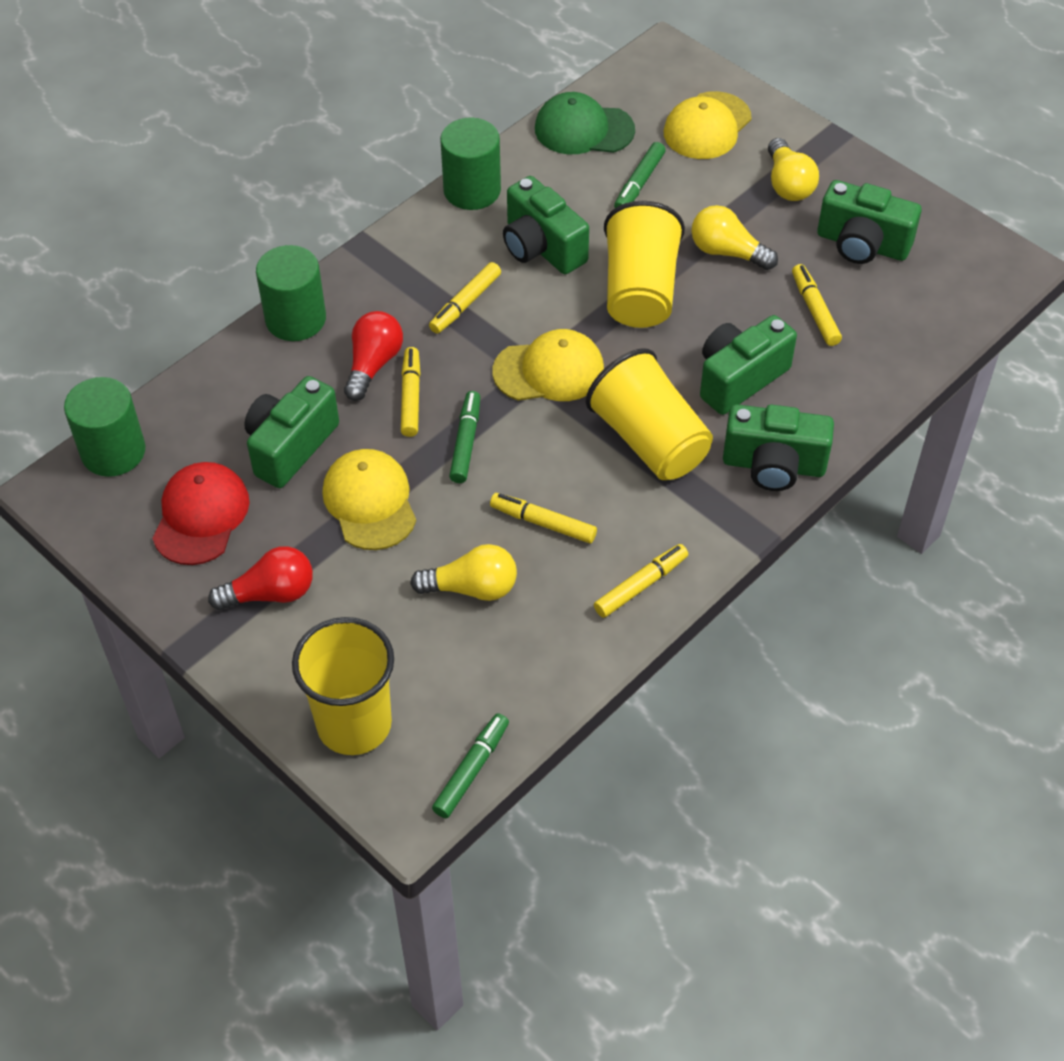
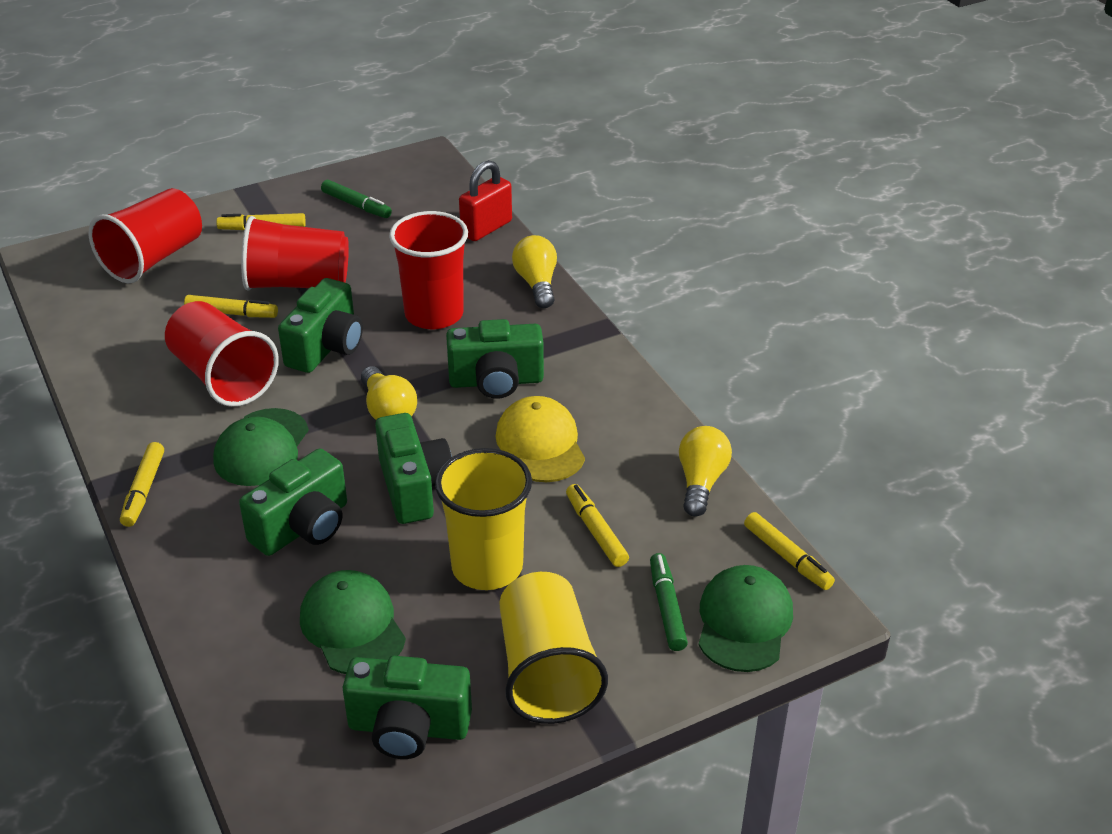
green cap: [535,92,635,154] = 1 -> [213,408,309,486] [300,570,406,674] [698,565,793,672] = 3
green cylinder: [64,377,146,477] [256,245,326,341] [440,118,501,210] = 3 -> none = 0
green marker: [432,713,509,818] [449,391,480,483] [614,142,666,208] = 3 -> [321,180,392,218] [650,553,688,651] = 2
red cap: [152,462,250,565] = 1 -> none = 0
red cup: none = 0 -> [89,188,202,283] [165,301,279,407] [241,216,349,291] [389,211,468,329] = 4
red light bulb: [208,546,313,610] [344,311,403,401] = 2 -> none = 0
red padlock: none = 0 -> [459,160,512,241] = 1
yellow cap: [322,449,416,550] [492,329,604,401] [663,91,751,159] = 3 -> [495,396,585,482] = 1
yellow cup: [292,617,394,755] [586,348,713,480] [604,201,685,328] = 3 -> [435,448,532,590] [499,572,608,724] = 2

